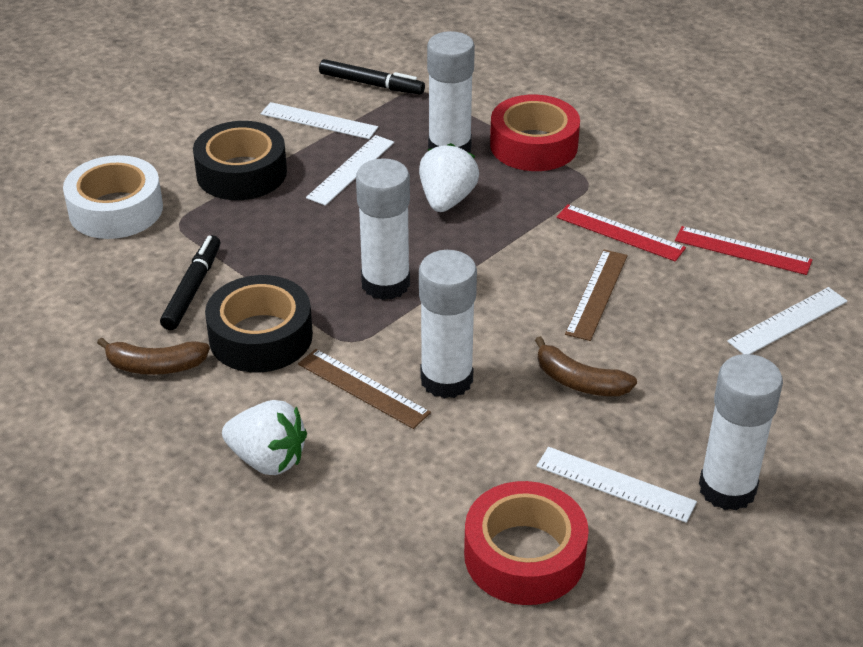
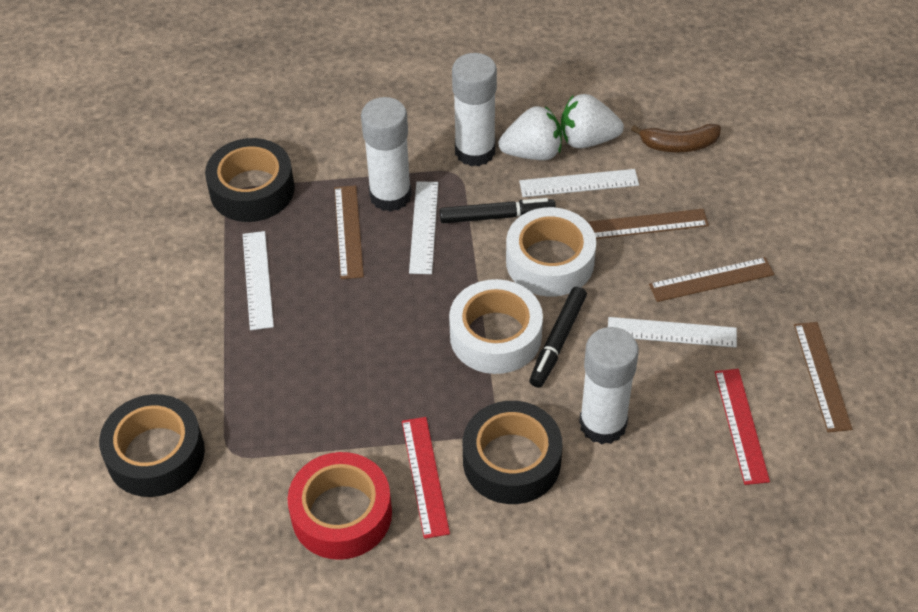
black tape: [193,121,287,200] [205,275,313,372] = 2 -> [99,394,205,497] [205,138,295,222] [463,401,562,504] = 3
brown banana: [97,337,210,375] [535,336,637,396] = 2 -> [631,124,721,152] = 1
brown ruler: [298,349,431,429] [565,249,628,341] = 2 -> [334,185,364,279] [588,209,709,239] [649,257,774,302] [794,322,852,432] = 4
red tape: [464,481,589,605] [490,95,580,171] = 2 -> [287,452,392,560] = 1
white glue stick: [356,158,410,300] [419,250,477,399] [427,31,475,153] [699,354,783,511] = 4 -> [361,97,412,212] [452,53,497,166] [579,327,639,444] = 3
white tape: [63,155,163,239] = 1 -> [449,279,543,374] [506,207,596,297] = 2

